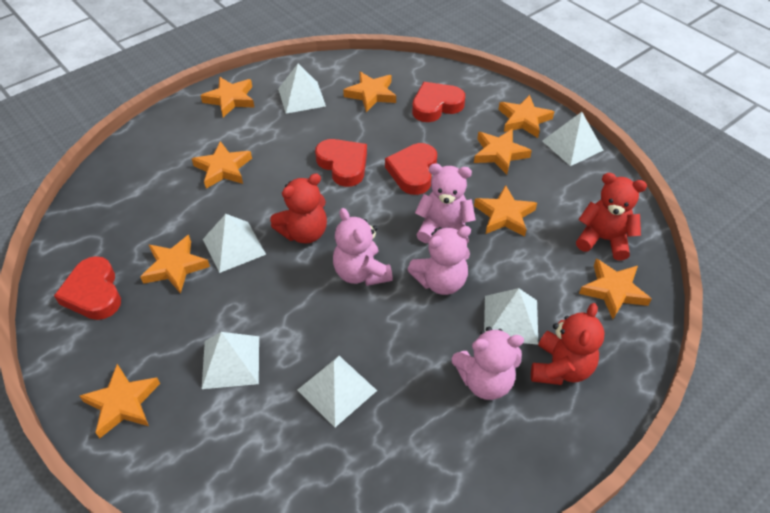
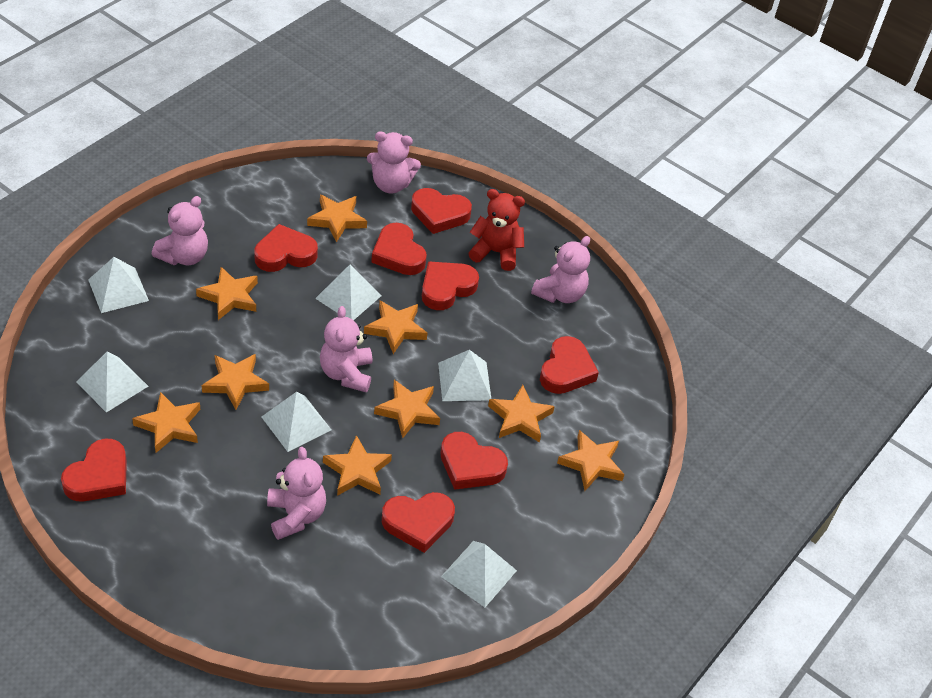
pink teddy bear: [333,208,393,286] [407,226,471,295] [415,163,476,244] [452,327,524,400] = 4 -> [152,196,208,265] [267,447,326,540] [320,306,372,392] [367,131,421,193] [531,236,590,303] = 5
red heart: [54,256,121,320] [315,139,367,187] [385,143,437,195] [412,82,465,122] = 4 -> [61,438,127,502] [254,224,318,272] [371,223,427,275] [382,492,455,553] [411,188,472,234] [422,261,479,310] [440,432,508,490] [540,336,599,394] = 8
red teddy bear: [270,173,327,244] [531,303,604,385] [576,173,647,261] = 3 -> [468,189,525,271] = 1

